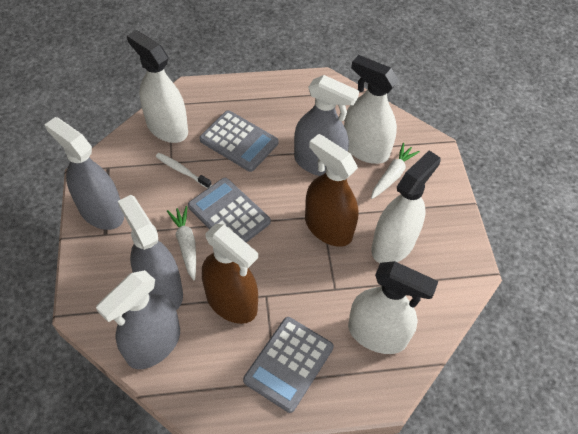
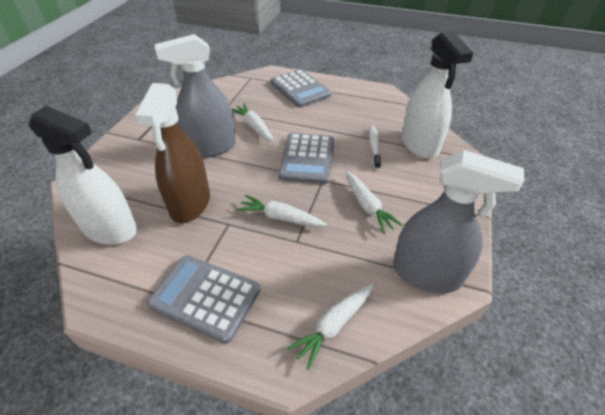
brown spray bottle: [202,224,258,324] [305,134,359,247] = 2 -> [135,83,210,223] = 1
grey spray bottle: [44,117,124,230] [96,270,180,369] [118,195,183,310] [294,75,359,176] = 4 -> [154,34,236,158] [393,150,524,293] = 2
white carrot: [167,206,196,280] [371,143,420,199] = 2 -> [231,103,274,142] [237,195,327,227] [287,283,374,370] [346,171,403,234] = 4
white spray bottle: [127,30,188,143] [344,55,399,164] [348,261,438,354] [371,151,441,263] = 4 -> [29,106,137,245] [402,31,473,159] = 2

